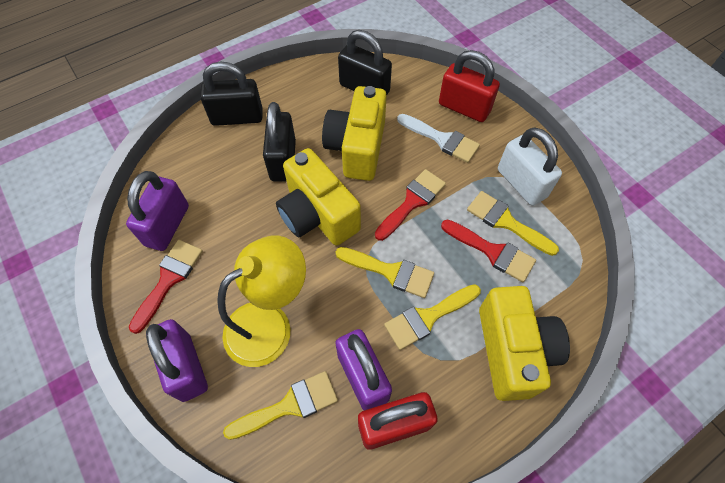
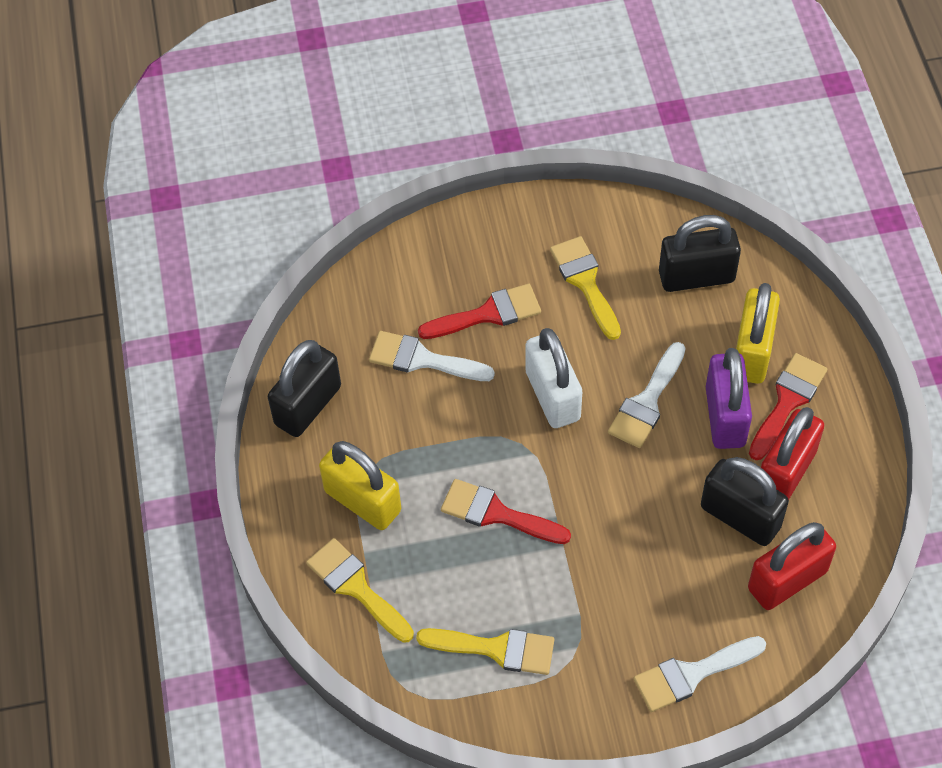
purple padlock: [126,171,189,251] [146,319,208,402] [335,329,392,410] = 3 -> [706,348,752,449] = 1
white brush: [397,114,480,163] = 1 -> [369,331,495,381] [608,342,686,448] [633,636,766,712] = 3
yellow brush: [223,371,338,440] [335,247,434,298] [384,284,481,350] [467,191,559,256] = 4 -> [306,538,414,643] [416,628,554,675] [550,236,621,340] = 3
yellow camera: [276,148,361,246] [322,86,387,181] [479,286,570,401] = 3 -> none = 0
yellow lamp: [217,236,306,367] = 1 -> none = 0
yellow padlock: none = 0 -> [319,441,401,530] [736,283,780,384] = 2

